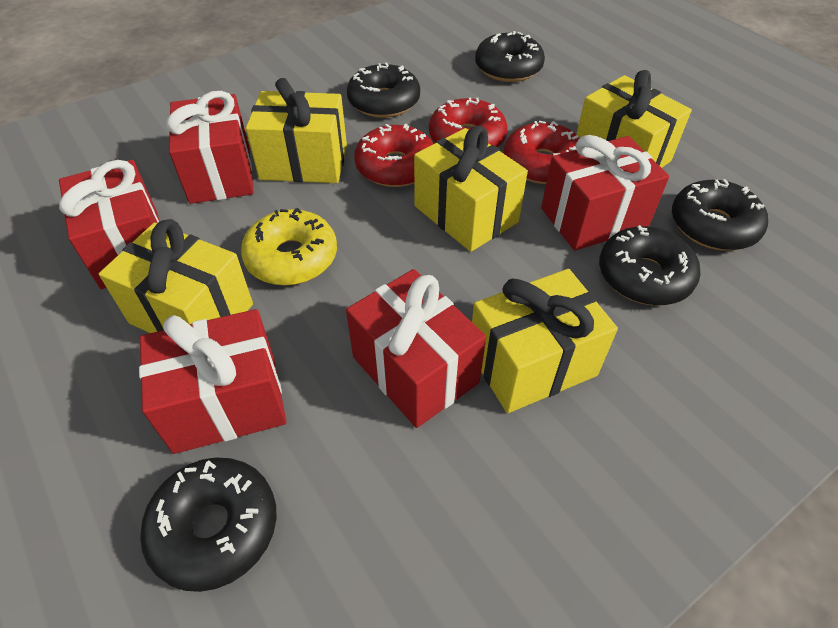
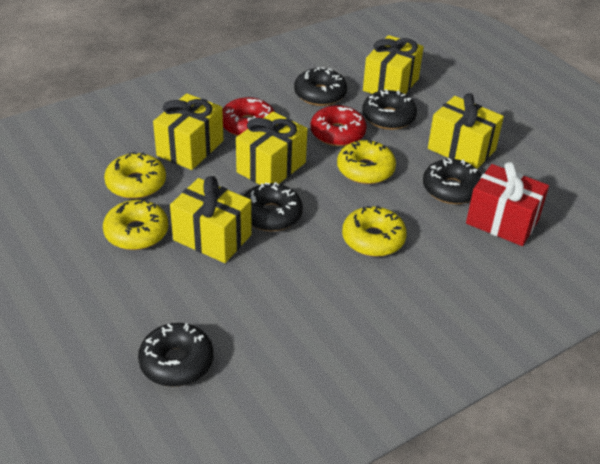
red donut: [354,124,433,187] [429,98,508,147] [504,121,580,184] = 3 -> [222,97,275,136] [310,105,367,146] = 2
red gift: [59,160,160,289] [139,309,286,454] [166,91,254,204] [346,269,486,428] [541,135,669,251] = 5 -> [466,162,549,246] = 1
yellow donut: [241,208,337,286] = 1 -> [103,199,168,250] [104,152,166,199] [337,139,396,184] [342,206,407,257] = 4

